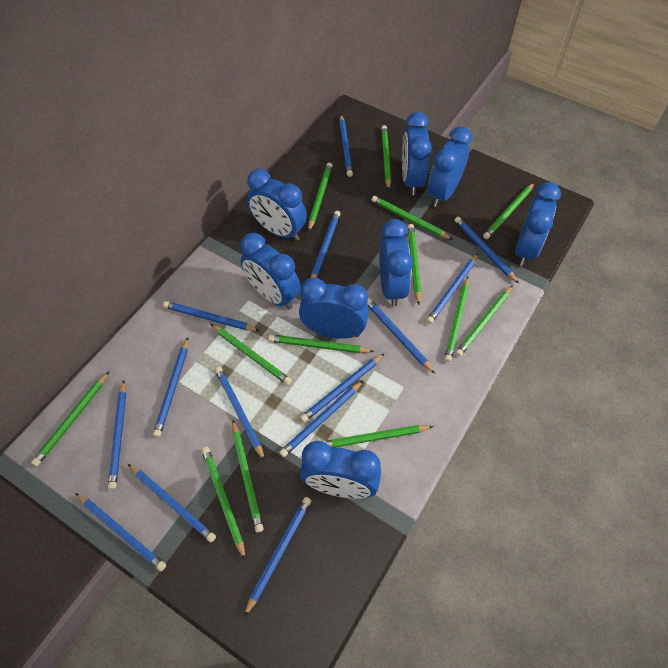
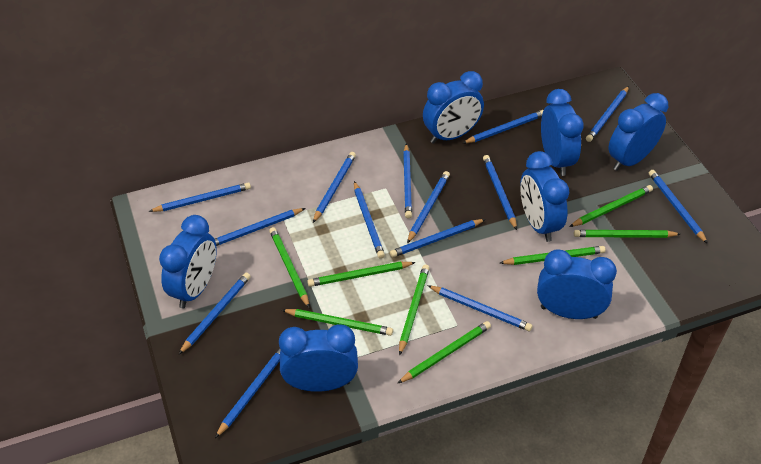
blue clock: [241,233,301,309] [247,169,307,241] [299,278,369,339] [300,441,381,499] [379,219,413,306] [402,112,432,195] [428,126,472,207] [515,182,561,266] = 8 -> [159,215,217,308] [279,324,358,392] [423,71,484,144] [520,151,569,242] [537,249,617,319] [541,89,584,176] [608,93,668,171] = 7
green pencil: [31,372,109,466] [202,447,246,560] [211,324,292,385] [232,420,264,533] [268,334,374,353] [308,163,333,231] [322,425,434,447] [372,196,453,240] [381,125,391,190] [408,224,421,305] [444,277,469,362] [455,285,513,357] [483,183,534,239] = 13 -> [269,227,309,308] [282,309,393,336] [307,261,416,287] [397,321,491,384] [399,265,430,356] [500,246,606,265] [569,185,653,227] [574,230,680,238] = 8

